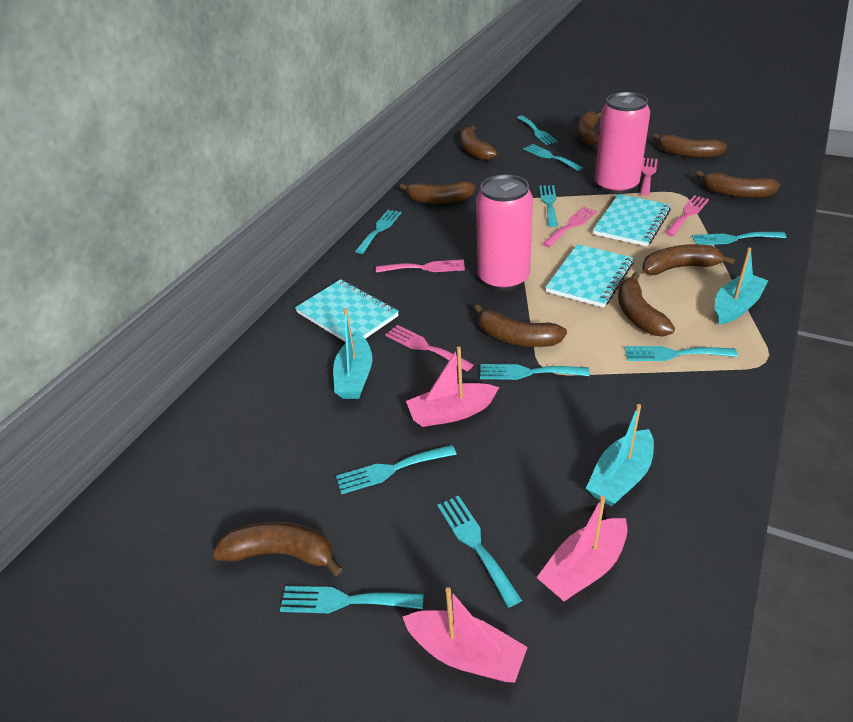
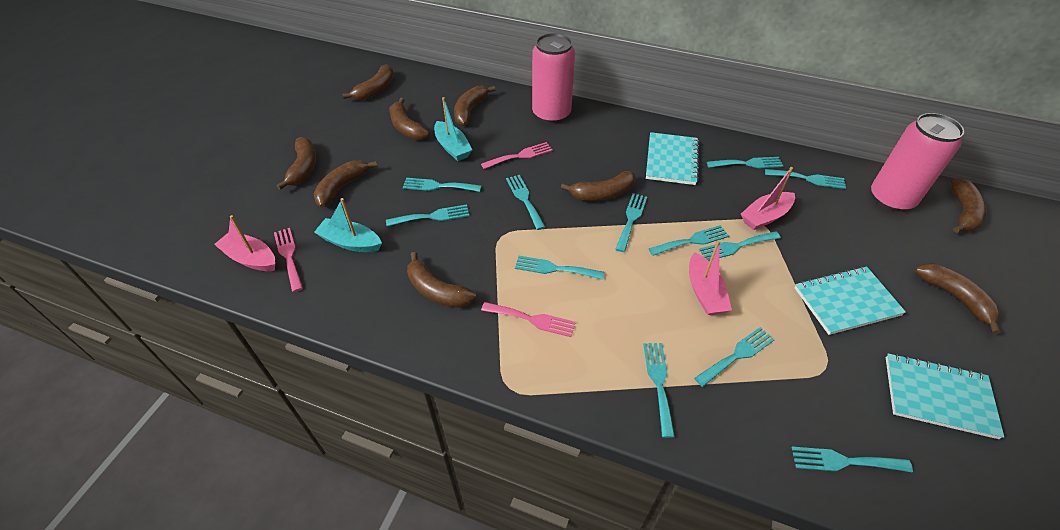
pink fork: [376,260,465,273] [385,325,474,371] [542,207,597,247] [640,158,658,196] [665,195,709,236] = 5 -> [274,228,303,292] [481,142,553,169] [481,302,576,337] = 3
turquoise boat: [333,308,372,399] [586,404,654,506] [715,248,768,325] = 3 -> [314,198,382,252] [434,97,472,161] = 2
turquoise fork: [280,586,424,613] [336,445,457,494] [355,210,402,254] [437,496,522,608] [480,364,590,380] [517,116,558,145] [523,144,583,171] [539,185,558,227] [625,346,737,361] [692,232,786,245] = 10 -> [386,205,469,226] [403,178,481,192] [506,175,545,230] [515,256,604,280] [615,193,647,252] [643,343,675,438] [649,225,729,256] [694,327,775,387] [699,231,781,261] [707,157,783,168] [765,169,846,189] [791,447,913,473] = 12

